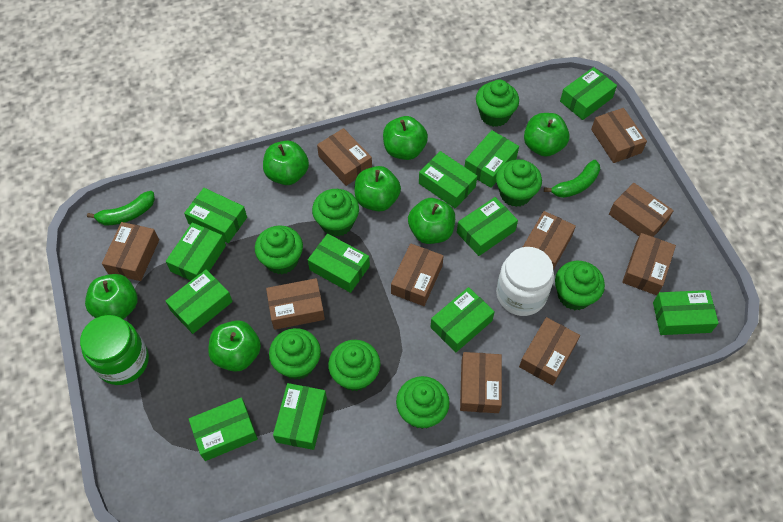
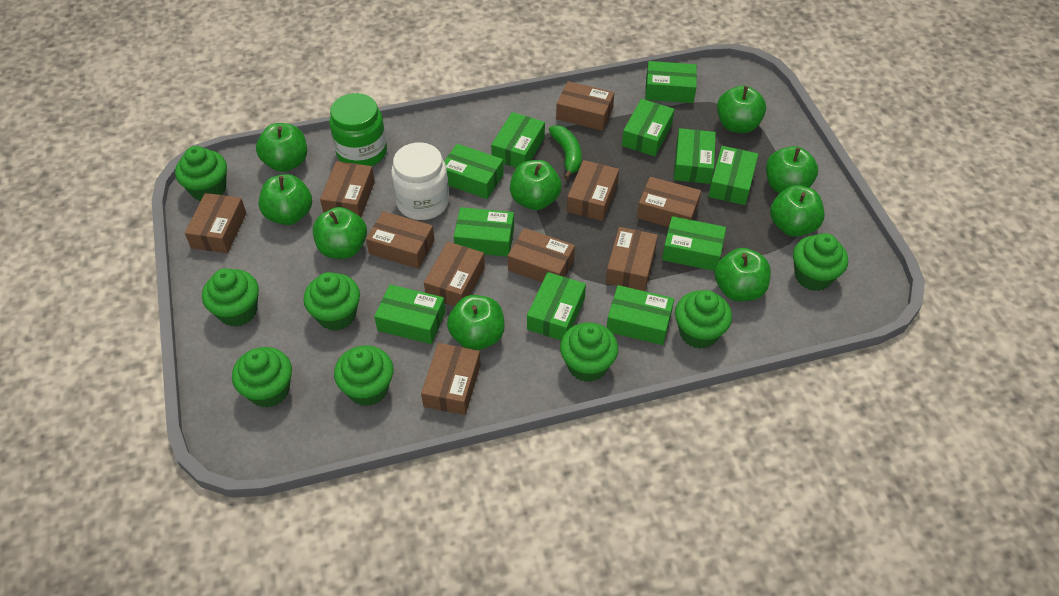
green apple: [85,274,138,319] [208,320,261,372] [263,141,309,185] [355,166,401,211] [383,116,428,160] [408,198,455,244] [524,113,570,157] = 7 -> [256,123,307,172] [258,174,312,225] [313,207,367,259] [447,295,505,350] [510,160,562,210] [714,248,771,301] [717,86,766,133] [766,146,818,193] [770,185,824,237] = 9
green banana: [87,191,155,226] [544,160,600,198] = 2 -> [549,125,582,180] = 1
green box: [166,223,226,280] [166,269,233,334] [184,188,247,243] [189,397,258,461] [273,383,327,450] [308,234,370,293] [419,151,477,208] [430,287,495,352] [457,197,518,256] [464,130,519,188] [560,67,617,120] [653,290,719,335] = 12 -> [374,284,446,344] [444,144,504,199] [454,207,514,257] [491,112,545,168] [527,272,586,340] [607,285,674,345] [622,99,675,156] [645,61,697,103] [662,216,726,271] [674,128,716,184] [708,146,758,205] = 11

